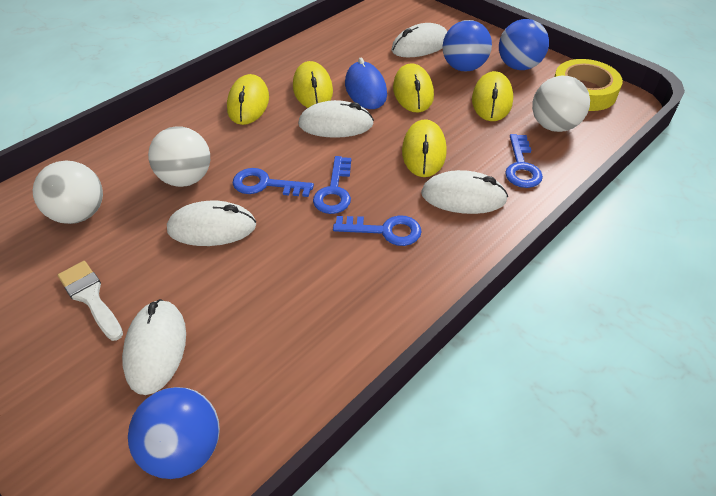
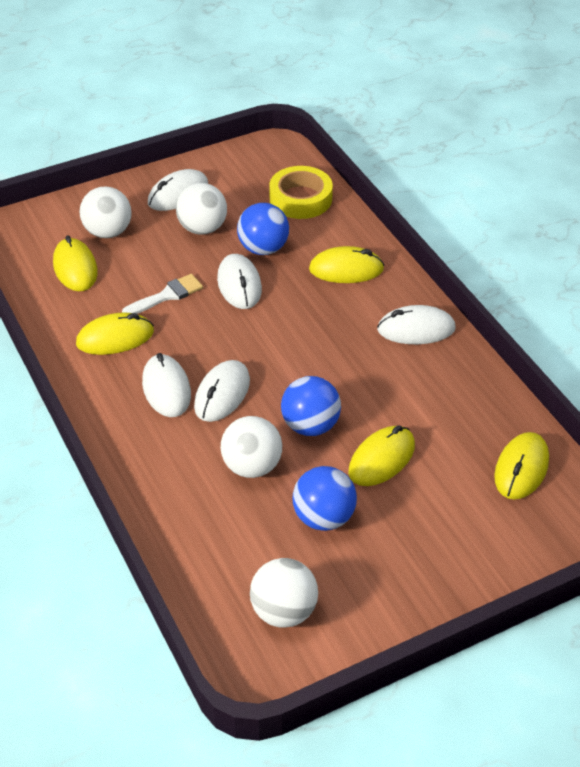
blue key: [233,168,314,197] [313,156,351,214] [333,215,422,246] [505,134,543,188] = 4 -> none = 0
blue mouse: [345,57,387,109] = 1 -> none = 0
white ball: [33,160,103,224] [148,126,210,187] [532,76,590,132] = 3 -> [79,186,132,238] [176,183,227,235] [221,416,282,478] [250,558,318,628] = 4

